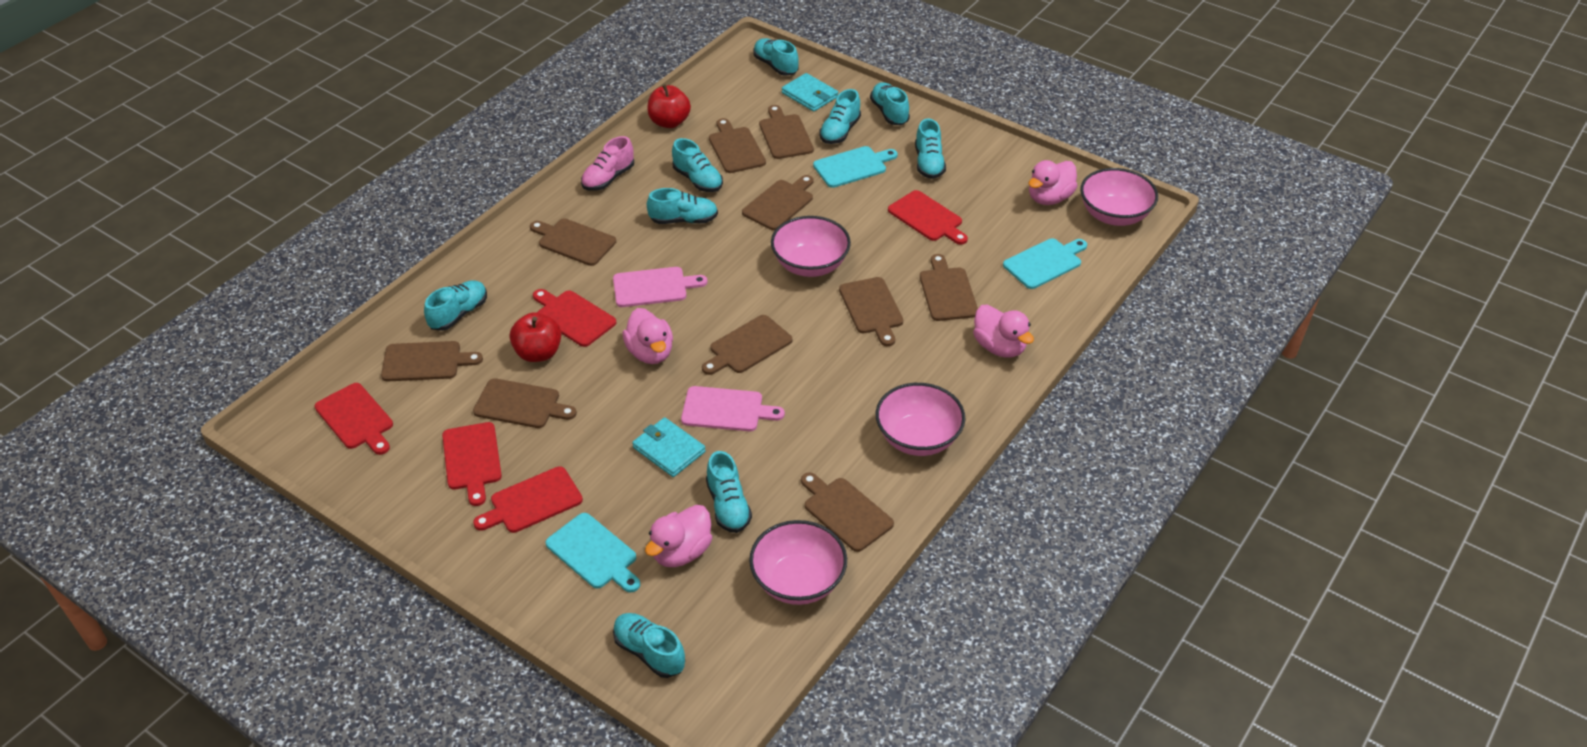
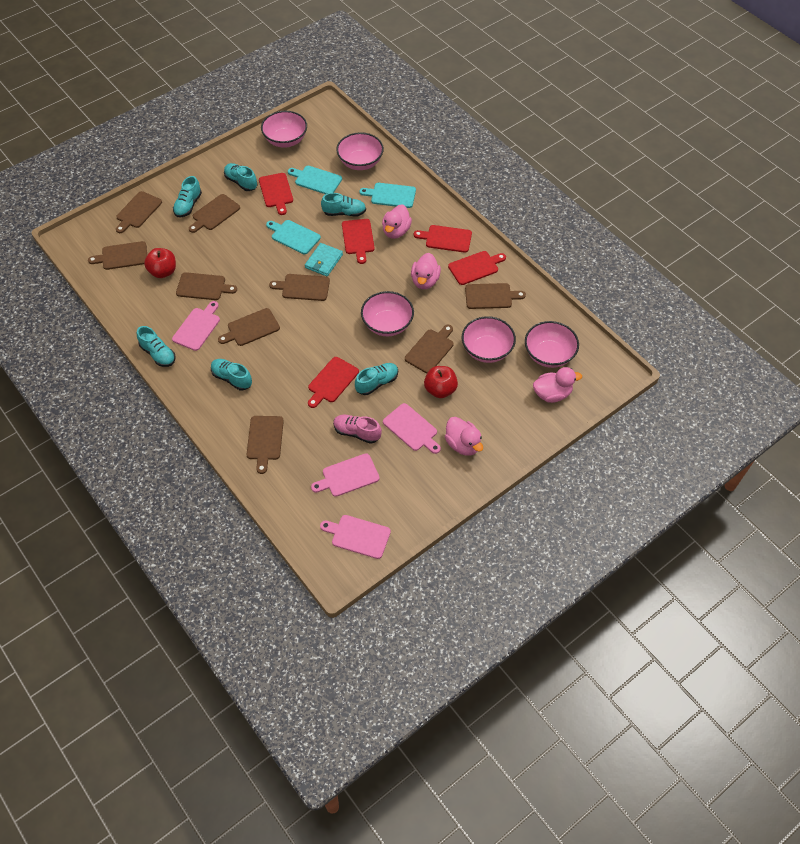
brown cutting board: [381,341,483,381] [473,378,577,428] [530,219,616,266] [702,315,792,375] [709,118,766,173] [742,175,813,230] [759,105,814,159] [801,472,894,552] [839,277,903,346] [920,254,978,321] = 10 -> [88,241,147,270] [116,191,162,233] [176,272,237,300] [189,194,240,233] [218,308,280,346] [247,416,284,474] [269,274,330,301] [405,325,454,373] [465,283,526,309] = 9
pink bowl: [749,520,847,605] [771,216,851,277] [876,383,966,456] [1080,168,1158,226] = 4 -> [261,111,307,148] [336,132,384,170] [361,291,414,336] [462,316,516,363] [525,321,579,368] = 5
pink cutting board: [613,267,707,307] [681,386,785,431] = 2 -> [172,301,220,351] [311,453,380,497] [320,515,391,559] [383,403,441,454] = 4
turquoise shoe: [424,280,487,331] [613,613,685,678] [647,188,718,224] [672,138,723,192] [706,451,752,533] [753,38,799,76] [819,89,861,144] [870,82,910,125] [915,118,946,179] = 9 -> [137,326,176,367] [173,176,202,217] [211,359,252,391] [224,163,257,191] [321,193,366,217] [355,363,398,395] = 6
turquoise wallet: [632,417,706,477] [782,73,838,112] = 2 -> [305,243,343,276] = 1

